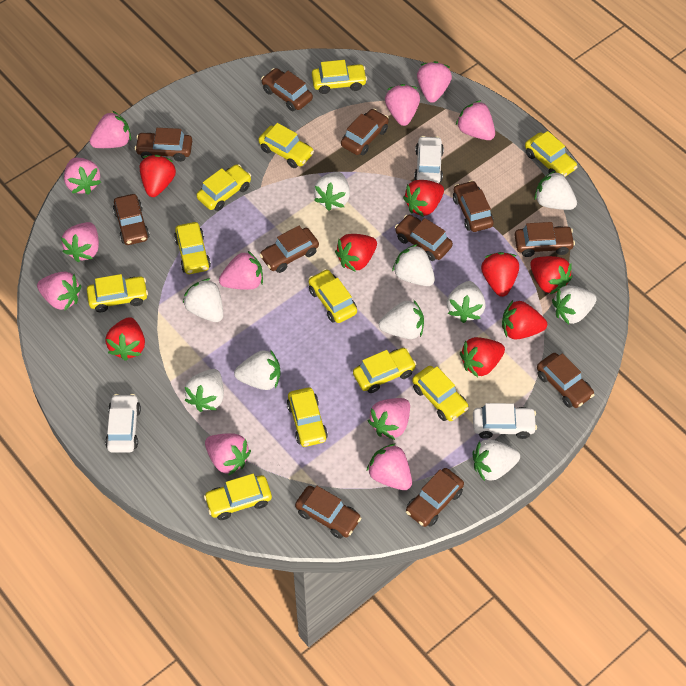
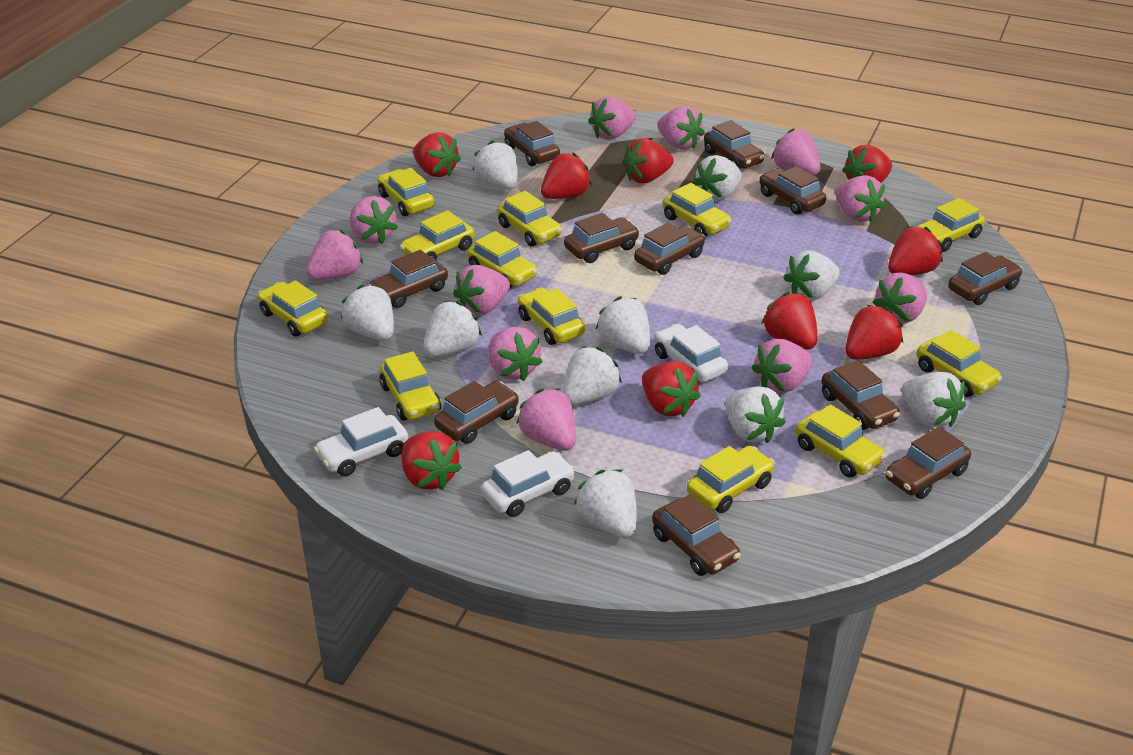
red strawberry: [105,317,145,361] [140,155,176,197] [335,234,377,272] [403,180,444,217] [460,337,505,377] [481,252,519,297] [502,300,547,340] [530,256,572,294] = 8 -> [401,431,462,490] [413,132,461,177] [541,152,592,199] [622,138,674,183] [642,361,701,417] [761,292,818,349] [842,145,892,183] [845,305,903,360] [888,226,943,275] = 9
yellow car: [87,274,148,312] [174,222,211,274] [196,164,251,211] [204,474,272,520] [258,123,314,168] [287,387,328,447] [309,269,357,323] [312,60,367,94] [353,348,416,393] [412,366,469,421] [525,131,578,177] = 11 -> [258,280,328,337] [378,168,434,216] [379,351,441,421] [400,210,475,260] [467,231,538,289] [497,191,562,246] [518,288,585,345] [663,183,732,237] [687,446,775,513] [795,404,886,477] [917,198,985,252] [917,330,1002,397] = 12

